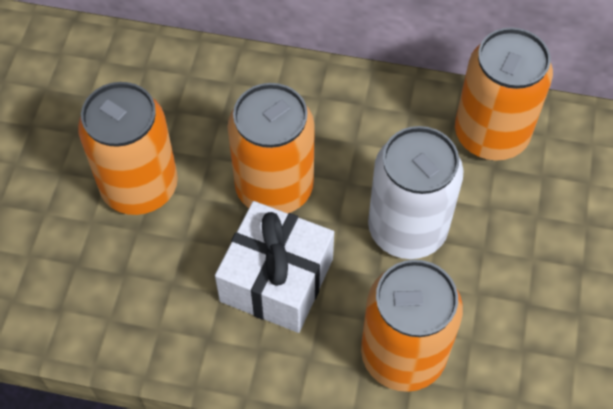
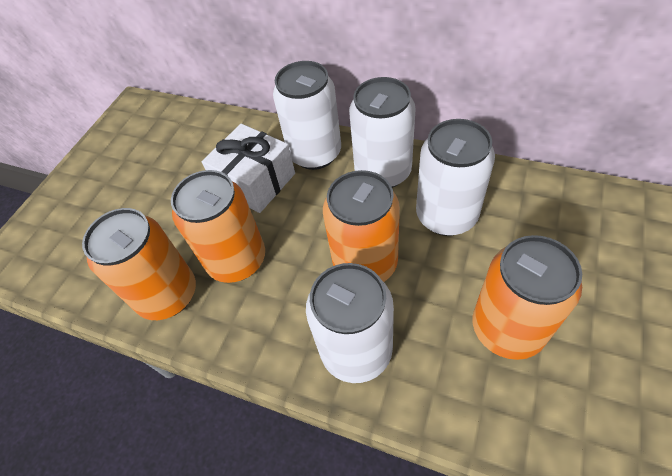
white can: [368,126,464,259] = 1 -> [273,61,341,170] [306,263,394,383] [349,77,416,188] [416,119,495,236] = 4

